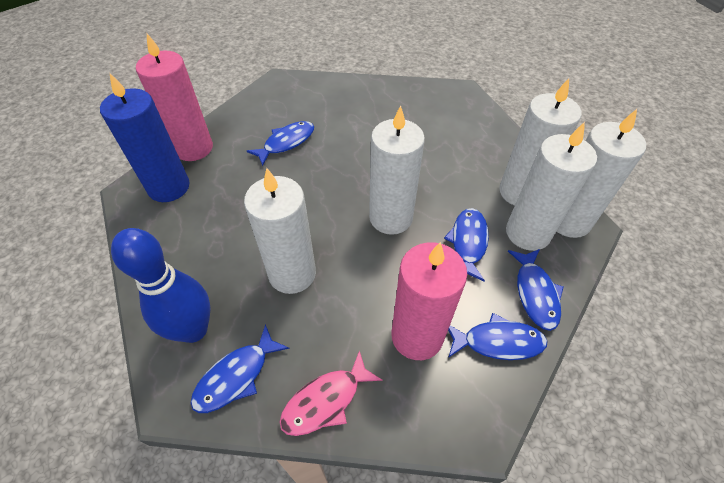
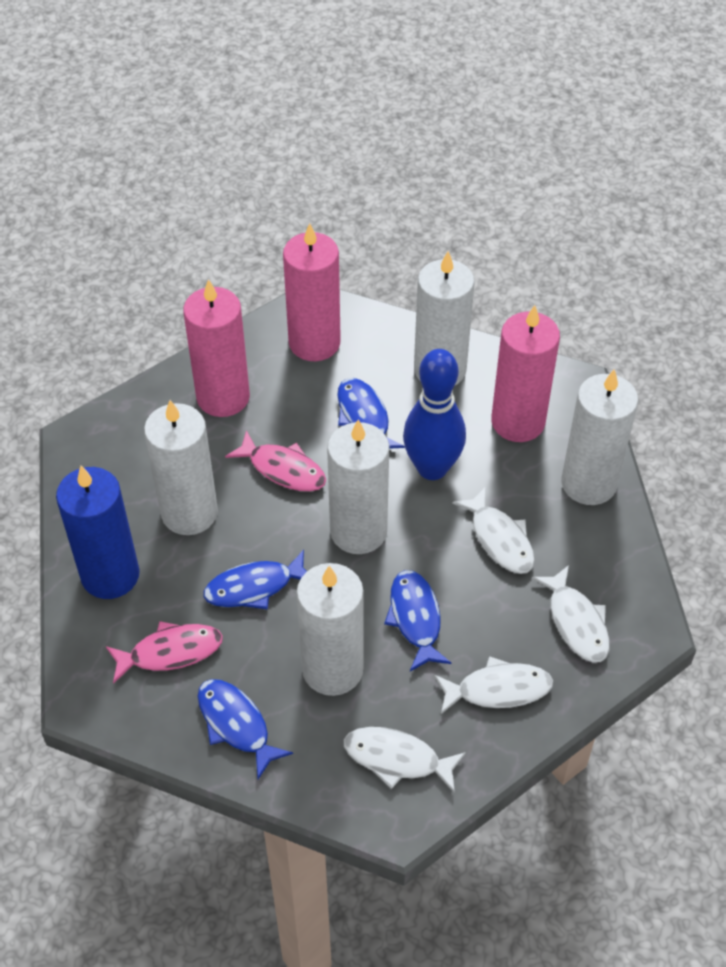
blue fish: [190,324,290,413] [247,121,314,166] [444,208,489,282] [448,313,547,360] [508,249,564,331] = 5 -> [197,679,293,779] [204,550,307,610] [337,378,405,449] [384,570,451,671] = 4
pink candle: [136,34,213,161] [392,242,467,360] = 2 -> [183,279,250,417] [283,223,341,361] [491,305,560,442] = 3
pink fish: [279,350,382,436] = 1 -> [106,621,223,684] [225,430,326,492] = 2
white fish: none = 0 -> [344,727,466,793] [434,656,553,714] [452,487,535,574] [532,565,609,663] = 4

